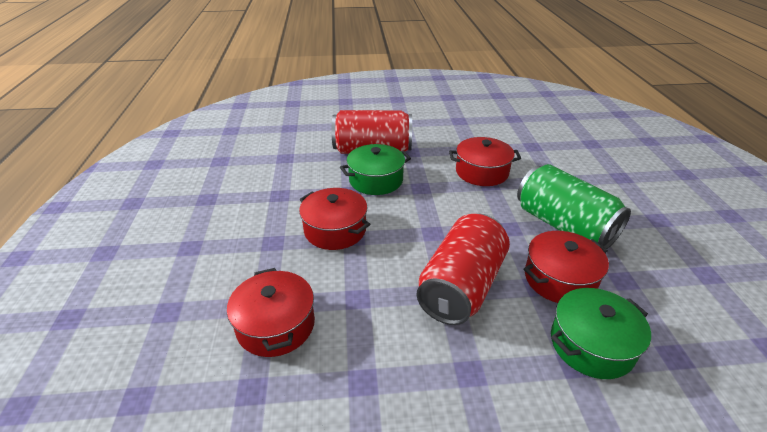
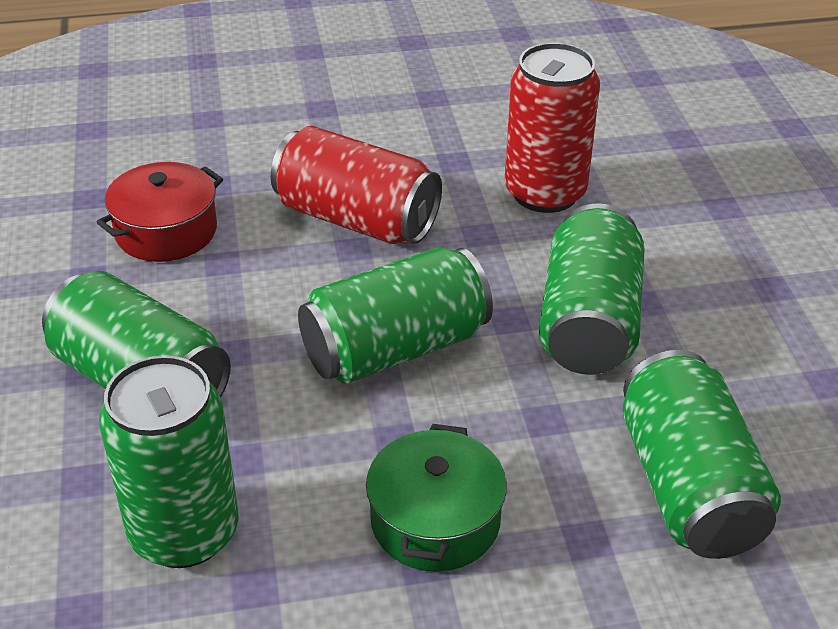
green can: [517,164,631,249] = 1 -> [42,271,231,397] [99,355,239,568] [298,247,493,384] [539,203,645,375] [622,350,781,559] = 5
green pot: [340,144,411,195] [551,288,651,379] = 2 -> [366,424,507,572] = 1
red pot: [227,268,315,357] [299,188,370,250] [449,137,521,186] [524,231,609,303] = 4 -> [97,162,223,262] = 1

